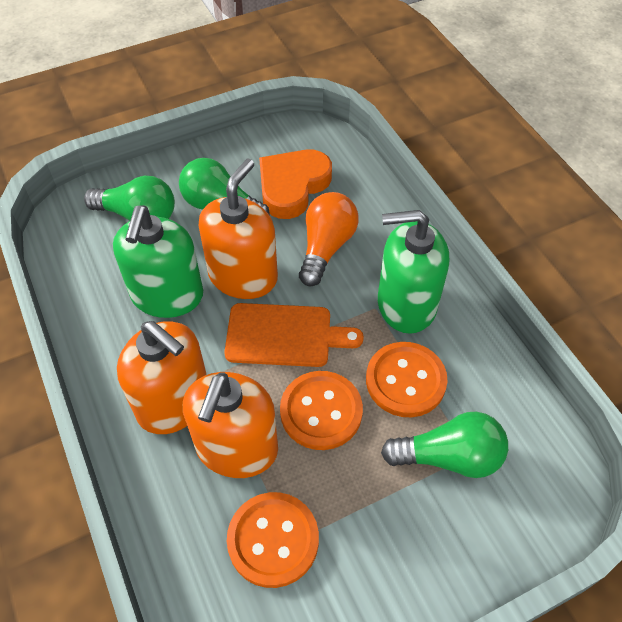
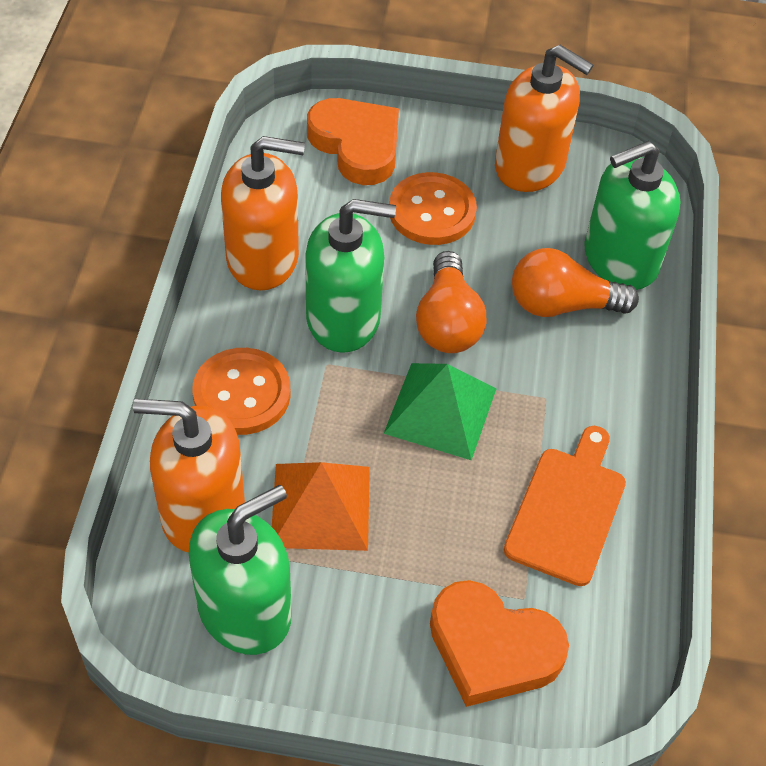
green light bulb: [84,175,175,221] [179,158,270,214] [381,412,508,478] = 3 -> none = 0
green pyramid: none = 0 -> [383,363,497,461] = 1
green soap dispenser: [113,205,203,318] [378,210,449,334] = 2 -> [189,485,292,655] [305,199,396,353] [584,141,680,290] = 3
orange button: [227,492,319,588] [280,371,363,450] [366,342,447,417] = 3 -> [192,348,291,435] [389,172,477,245] = 2
orange heart: [259,149,332,219] = 1 -> [307,98,399,185] [430,580,569,707] = 2
orange light bulb: [299,192,359,286] = 1 -> [416,251,486,353] [512,248,639,317] = 2
orange pyramid: none = 0 -> [272,462,370,551] = 1

